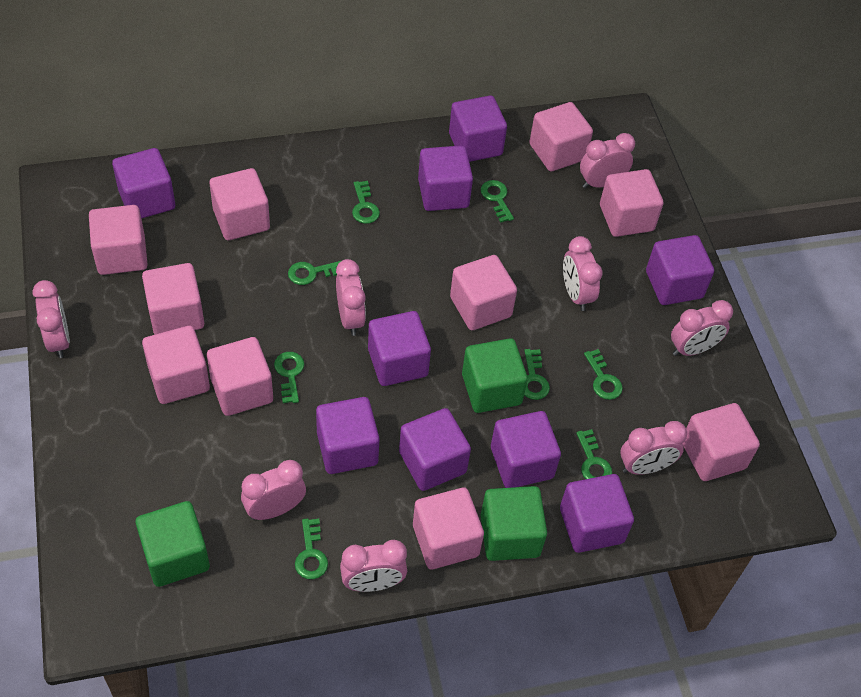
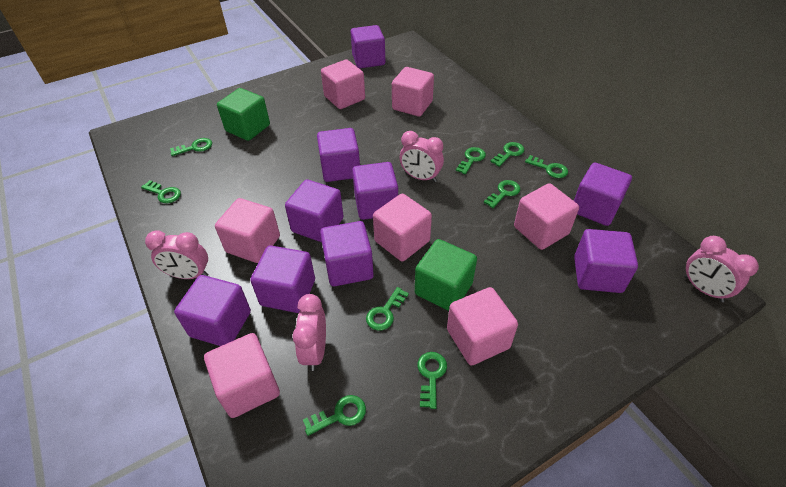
green cube: [135,501,210,587] [462,338,528,413] [481,486,547,561] = 3 -> [217,88,270,141] [415,239,477,311] = 2
green key: [274,352,304,403] [288,261,341,285] [295,518,328,579] [352,181,380,224] [481,180,514,223] [524,349,550,400] [576,429,612,479] [584,349,623,400] = 8 -> [141,180,181,203] [170,138,212,156] [303,395,366,436] [366,287,409,331] [417,352,447,409] [456,147,486,174] [484,180,520,208] [490,142,524,167] [525,155,568,178] = 9
pink clock: [33,280,70,358] [241,460,306,520] [336,259,366,336] [340,540,407,592] [563,236,602,311] [580,133,635,188] [620,421,687,475] [671,300,733,356] = 8 -> [145,230,209,279] [292,294,326,371] [400,131,444,182] [684,236,759,302] = 4
pink cube: [89,205,148,275] [142,263,204,334] [142,326,210,404] [207,337,273,416] [209,168,270,240] [413,488,484,570] [450,255,517,330] [529,102,593,172] [600,169,664,237] [682,403,760,481] = 10 -> [204,333,280,418] [215,198,280,263] [321,59,365,109] [373,194,432,261] [392,67,434,117] [447,287,518,366] [514,183,579,250] = 7

